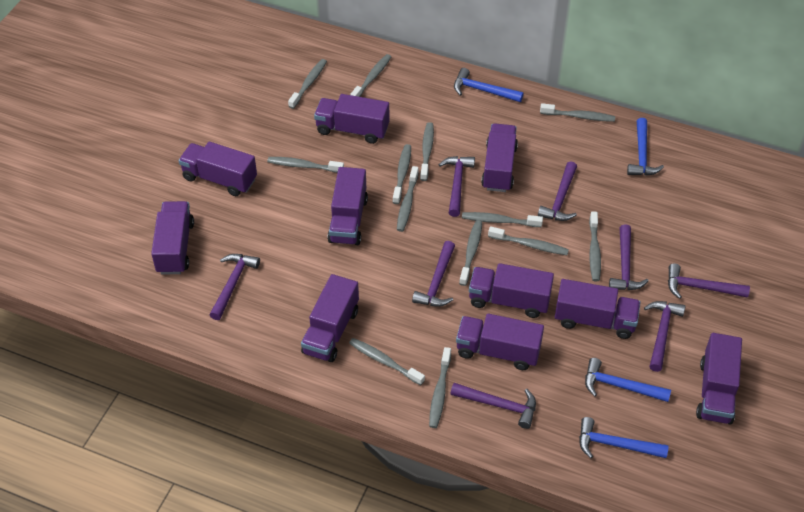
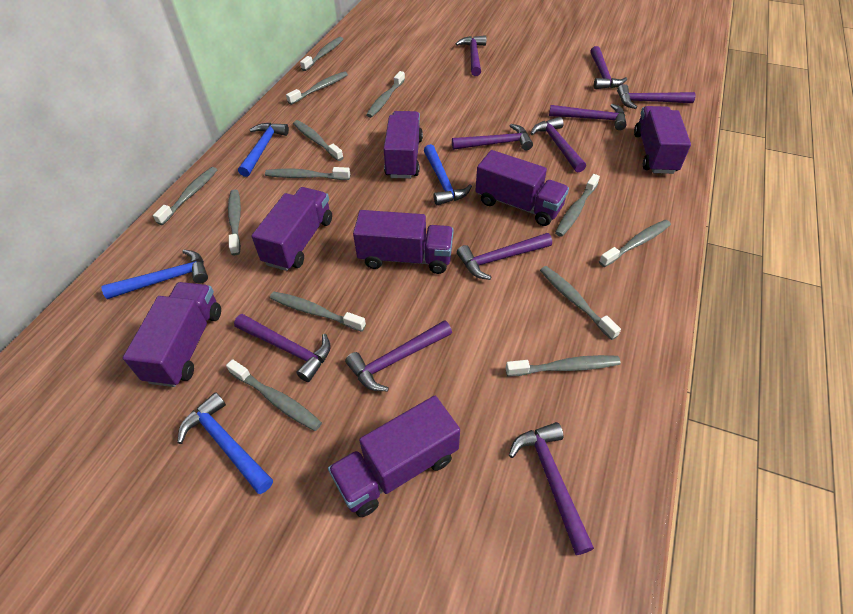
purple hammer: [210,254,260,320] [412,241,455,307] [438,156,475,217] [450,383,536,429] [538,161,577,221] [609,224,649,290] [644,301,686,372] [668,263,750,299] = 8 -> [234,314,331,382] [345,320,452,391] [452,124,533,150] [456,35,486,76] [457,233,552,280] [509,422,594,555] [530,117,586,172] [549,104,627,130] [590,46,627,89] [617,84,695,109] = 10
purple truck: [151,201,194,274] [179,142,257,196] [301,274,359,362] [314,94,390,144] [328,167,368,245] [456,314,544,370] [469,263,554,318] [481,123,518,192] [555,279,641,339] [696,333,742,425] = 10 -> [123,282,221,387] [251,187,332,271] [328,396,460,517] [353,210,454,274] [384,111,423,179] [475,150,569,226] [634,106,691,174] = 7

